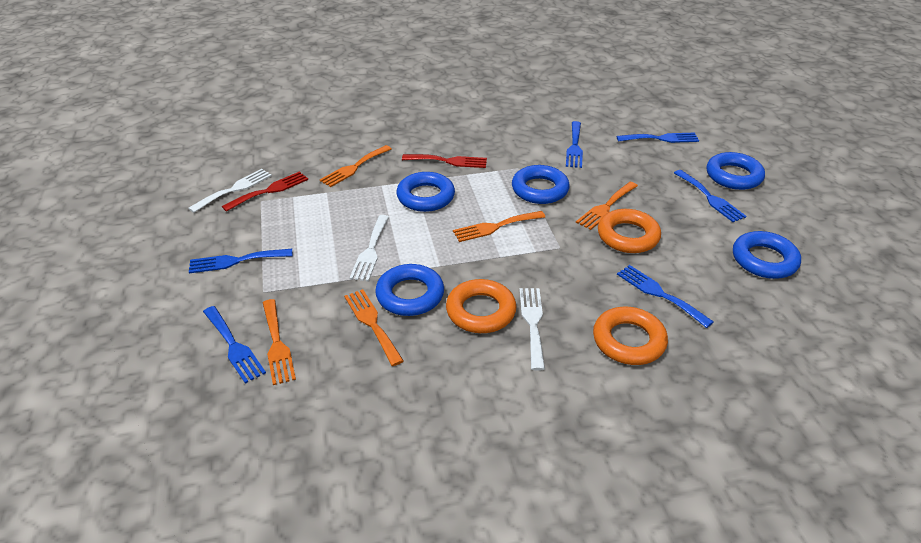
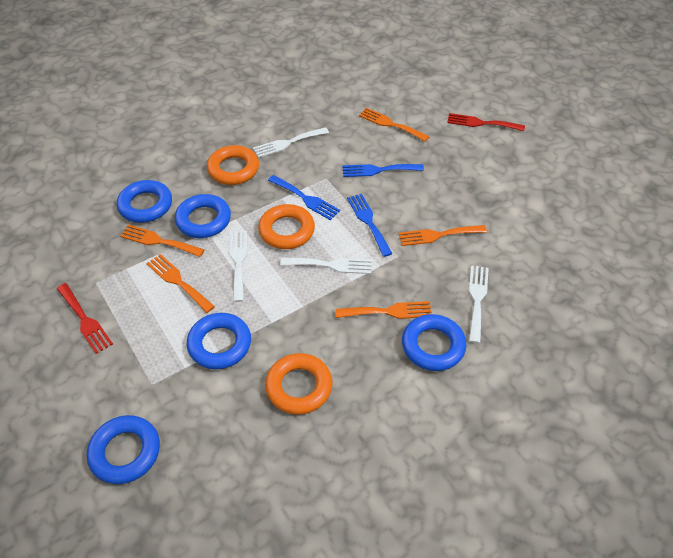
blue fork: [189,249,293,273] [203,306,266,384] [566,121,583,168] [616,133,699,143] [617,265,714,328] [674,170,747,222] = 6 -> [268,175,340,220] [342,164,424,177] [347,194,393,257] = 3
white fork: [188,169,272,213] [350,215,389,281] [519,288,545,371] = 3 -> [230,231,247,302] [253,127,329,158] [280,257,372,274] [469,265,489,343] = 4

